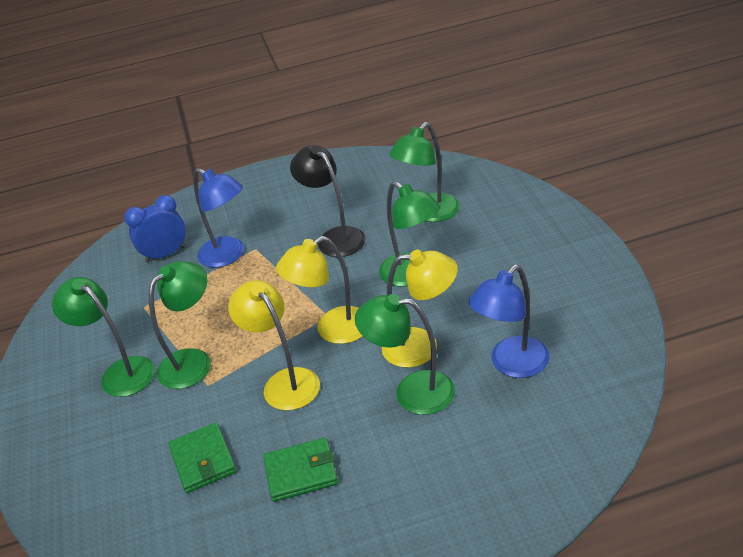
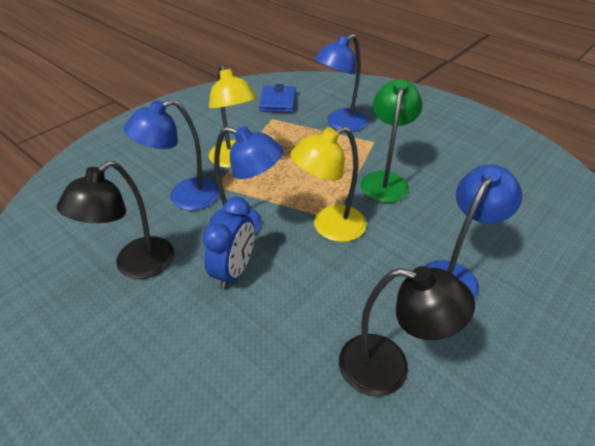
black lamp: [290,145,366,257] = 1 -> [57,161,174,279] [339,266,475,397] = 2
blue lamp: [193,168,244,268] [468,265,550,378] = 2 -> [123,99,220,211] [209,126,283,235] [315,34,368,132] [425,165,522,300] = 4
blue wallet: none = 0 -> [259,84,296,113] = 1
green lamp: [52,277,155,397] [149,261,211,389] [355,294,455,415] [379,181,441,287] [389,122,460,222] = 5 -> [360,79,422,203] = 1
green wallet: [168,422,237,493] [263,437,338,502] = 2 -> none = 0
yellow lamp: [228,280,320,411] [276,236,363,344] [382,250,458,368] = 3 -> [209,64,257,168] [290,126,367,242] = 2

